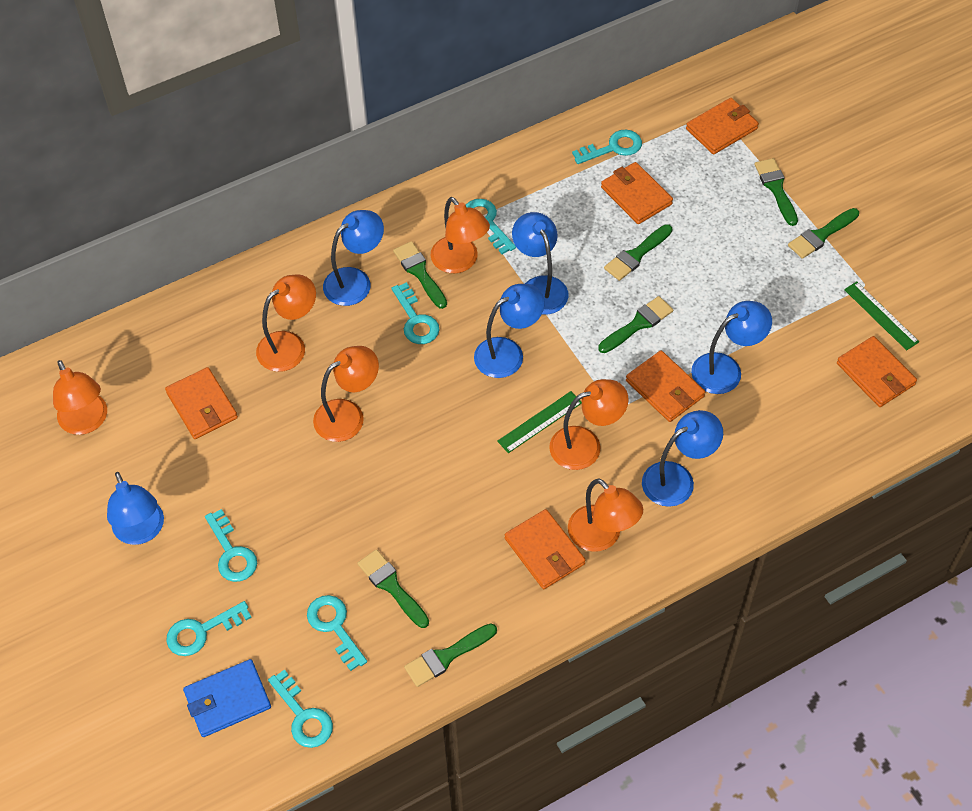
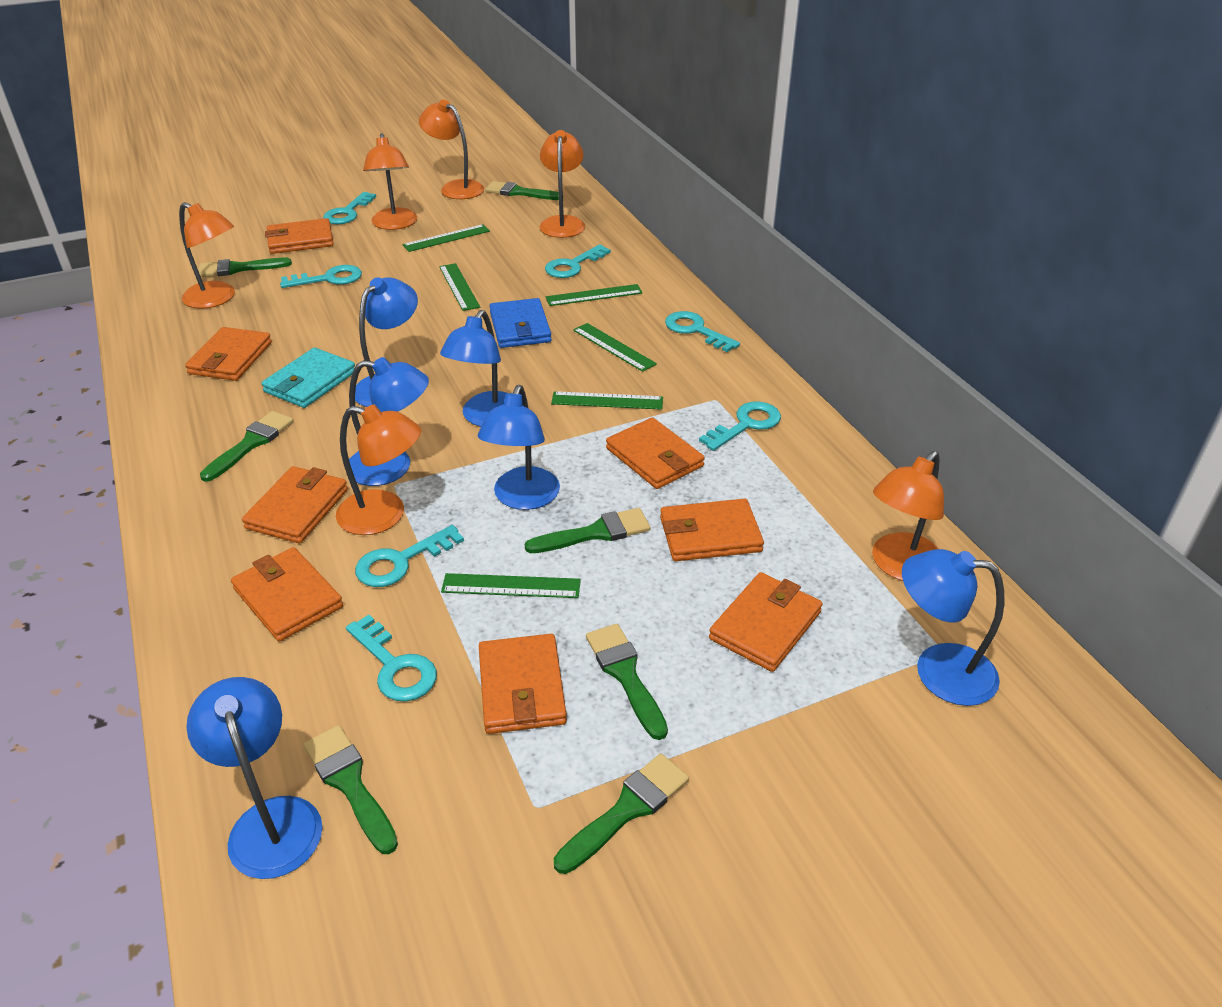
green ruler: [497,391,582,453] [844,281,919,350] = 2 -> [403,224,490,252] [439,263,480,311] [441,573,581,598] [546,284,643,306] [551,391,663,410] [573,323,657,372] = 6
orange wallet: [165,367,238,439] [505,509,585,589] [601,162,673,224] [626,350,705,422] [686,98,759,155] [837,336,917,407] = 6 -> [185,327,272,381] [231,547,343,642] [242,466,348,544] [265,218,333,254] [479,634,567,734] [606,417,705,489] [660,499,764,561] [709,572,823,672] = 8
turquoise wallet: none = 0 -> [261,348,355,408] = 1

